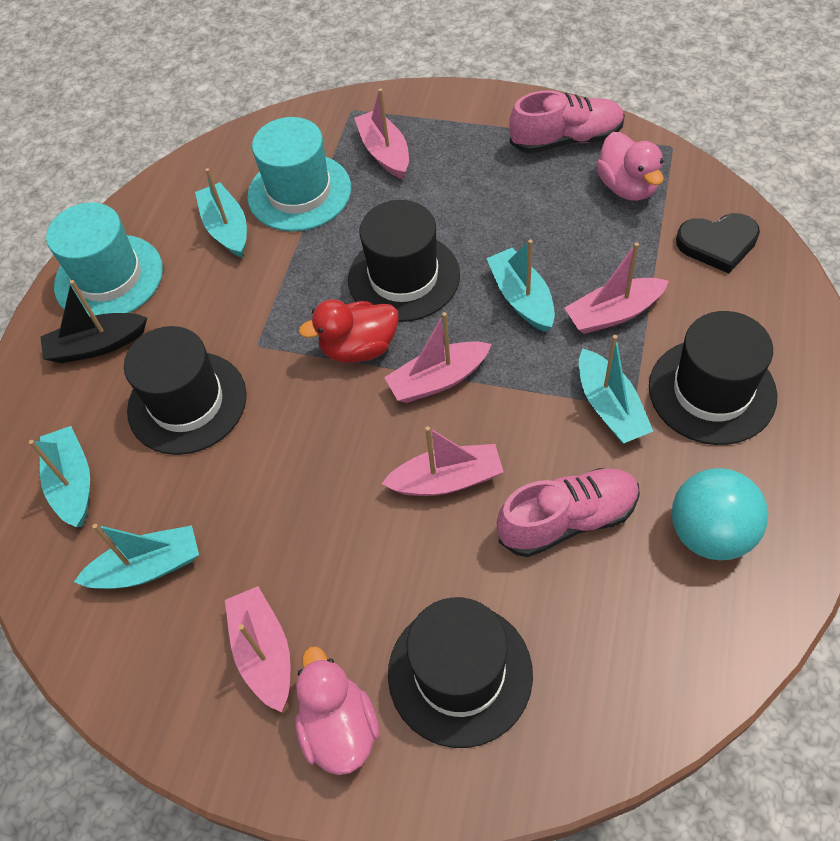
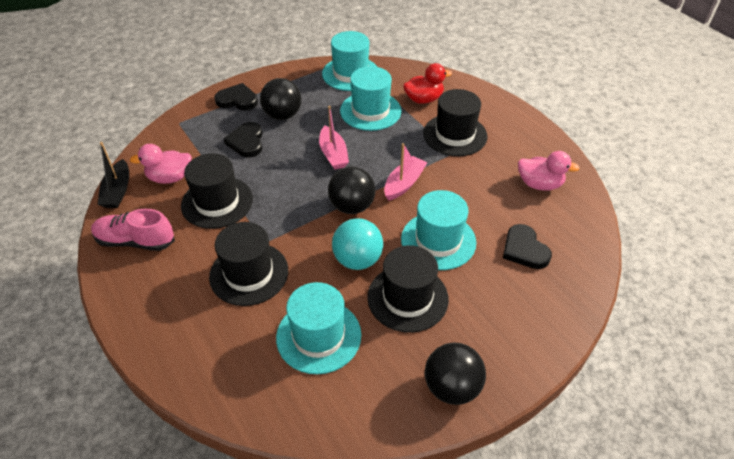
black ball: none = 0 -> [260,78,302,120] [328,167,376,214] [425,343,486,405] = 3
black heart: [676,213,760,273] = 1 -> [214,83,258,110] [223,122,262,157] [503,224,552,269] = 3
pink boat: [225,586,290,712] [354,88,409,179] [382,426,503,496] [384,312,492,403] [565,242,669,334] = 5 -> [319,106,349,170] [384,143,428,201] = 2
pink shoe: [497,468,640,557] [509,90,625,154] = 2 -> [91,209,175,251] = 1
turquoise boat: [29,426,90,527] [74,524,199,589] [195,168,247,258] [486,239,555,332] [579,335,653,443] = 5 -> none = 0
turquoise hat: [46,202,163,317] [247,117,351,232] = 2 -> [276,282,361,374] [322,31,377,91] [340,66,402,131] [401,190,476,270] = 4

